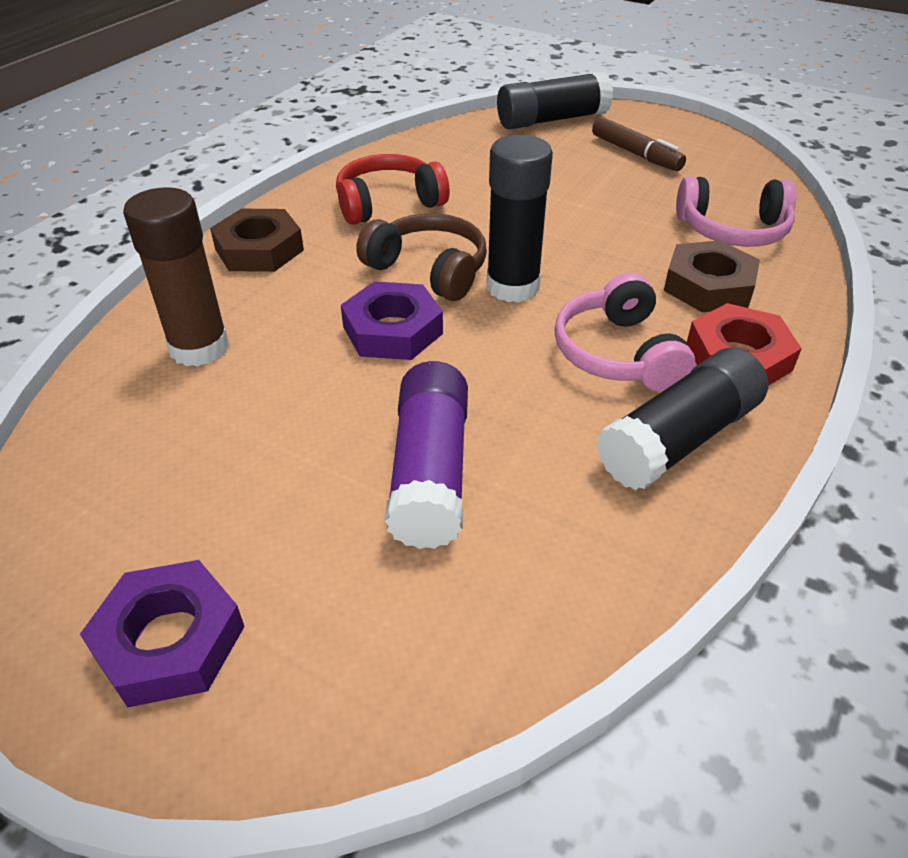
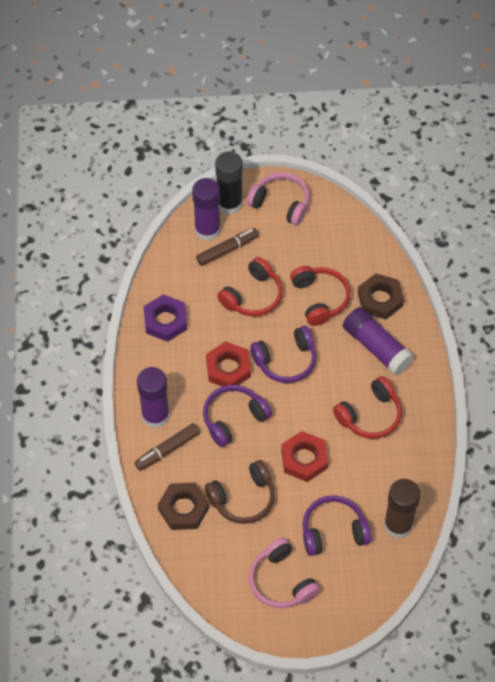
black glue stick: [487,135,553,302] [497,71,613,129] [596,348,768,490] = 3 -> [215,151,243,214] = 1
brown marker: [592,117,686,171] = 1 -> [135,423,200,471] [196,228,259,266] = 2
purple glue stick: [385,361,468,549] = 1 -> [137,367,169,428] [192,178,221,241] [343,307,414,376] = 3
purple headphones: none = 0 -> [203,385,272,447] [250,326,316,383] [303,495,371,556] = 3
purple nut: [80,560,245,708] [341,281,443,360] = 2 -> [144,294,187,342] = 1
red headphones: [336,154,450,225] = 1 -> [217,257,283,316] [290,266,351,326] [333,376,402,439] = 3
red nut: [687,303,802,386] = 1 -> [206,341,251,386] [281,431,328,482] = 2

